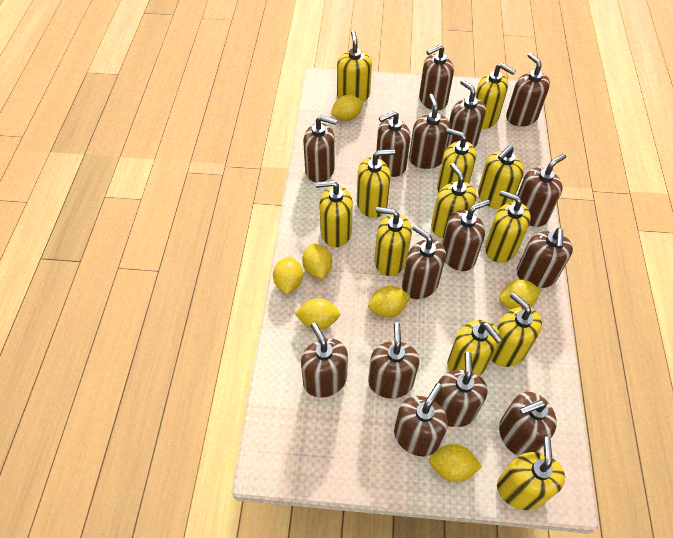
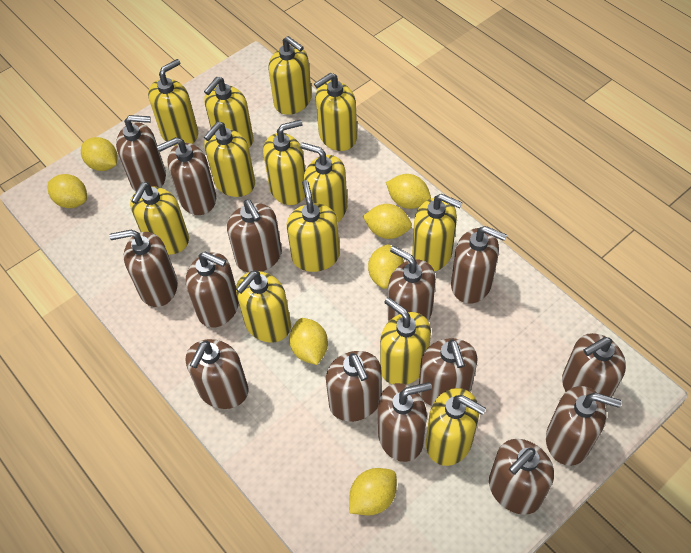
brown soap dispenser: [301,322,348,397] [303,116,337,182] [368,322,419,399] [376,111,411,177] [394,383,448,457] [402,225,446,299] [409,94,451,169] [419,45,454,110] [434,352,488,427] [442,199,490,271] [447,80,486,148] [499,392,557,456] [506,53,550,127] [515,154,566,227] [516,228,573,288] = 15 -> [109,230,178,307] [116,115,166,191] [157,137,216,215] [186,252,239,328] [186,339,248,409] [227,200,282,273] [326,351,382,422] [378,382,432,462] [388,246,436,322] [419,338,478,406] [451,226,507,304] [489,439,554,515] [546,386,622,466] [562,333,626,406] = 14
yellow soap dispenser: [315,181,353,247] [337,31,372,102] [357,149,395,218] [375,207,412,276] [431,163,477,238] [437,128,476,193] [447,320,503,376] [475,63,516,129] [478,145,524,209] [485,190,531,263] [491,292,542,367] [497,436,565,510] = 12 -> [130,182,189,255] [148,59,198,146] [204,77,254,148] [204,122,255,197] [236,270,291,343] [263,120,305,205] [268,36,312,115] [287,180,340,272] [300,142,347,222] [314,72,357,151] [380,297,431,385] [412,194,463,271] [426,388,486,466] = 13

